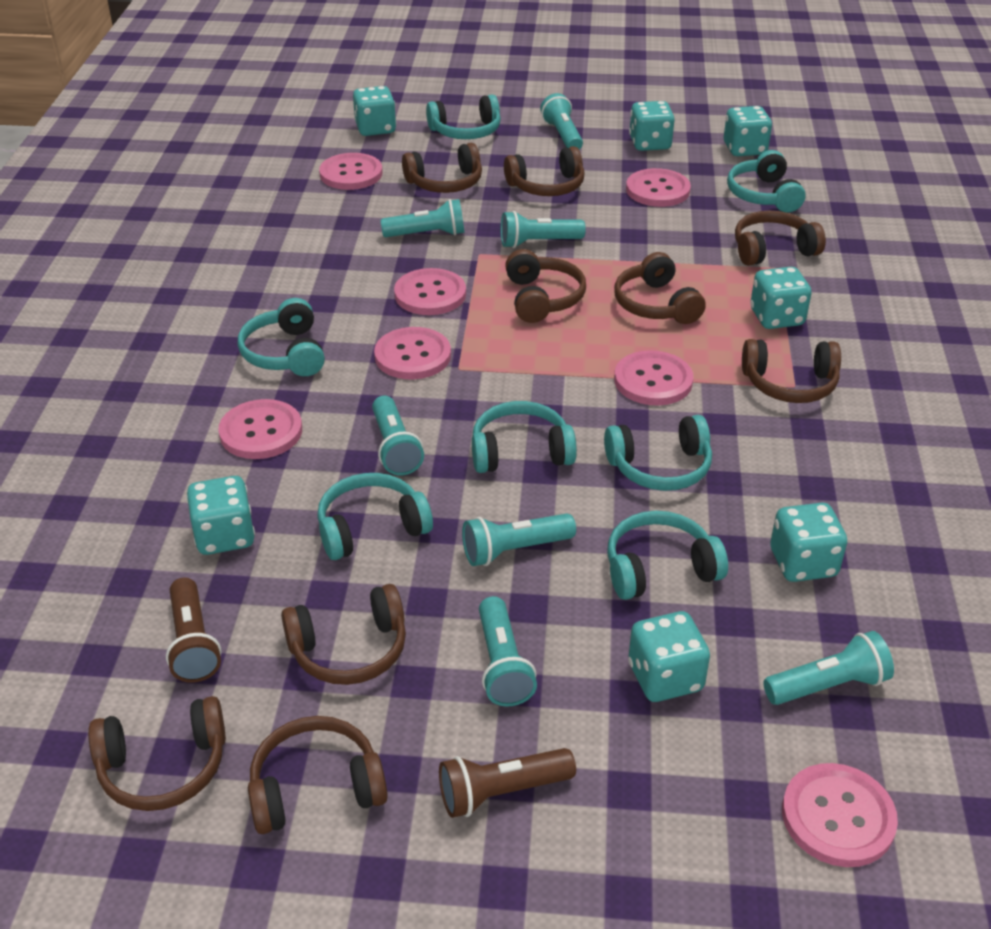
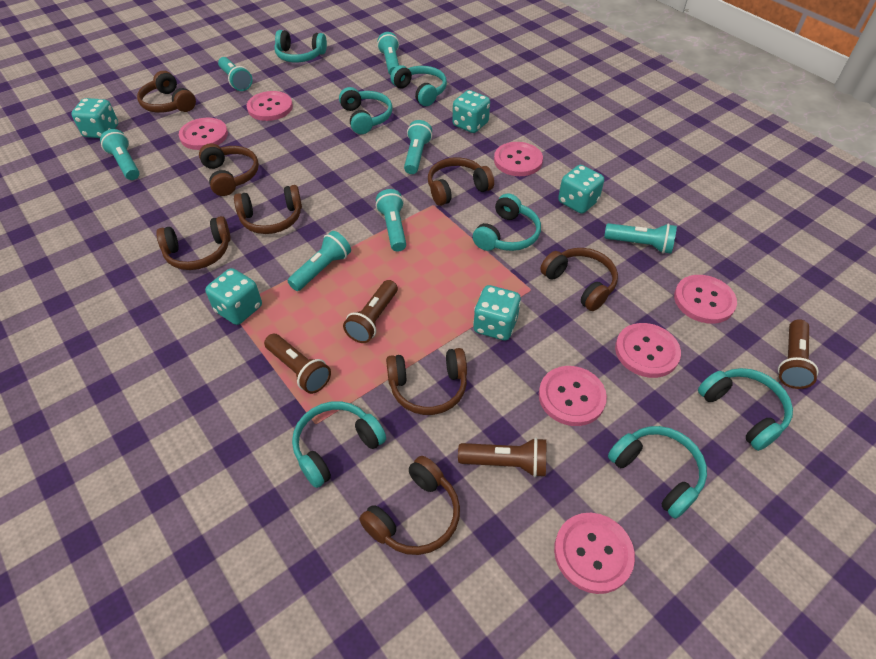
brown flashlight: [166,577,221,683] [439,748,576,818] = 2 -> [264,334,331,394] [343,280,398,343] [458,437,546,477] [778,319,819,389] = 4
brown headphones: [88,696,226,811] [248,716,388,834] [281,584,406,685] [402,143,482,193] [504,146,584,196] [505,249,586,323] [614,252,706,324] [735,211,826,266] [742,339,841,403] = 9 -> [137,71,196,113] [156,216,231,270] [199,143,259,196] [234,185,302,234] [359,456,460,555] [386,348,467,415] [428,157,494,206] [540,248,618,311] = 8
turquoise dice: [186,476,255,555] [353,86,396,136] [628,611,710,702] [629,101,675,151] [724,106,772,156] [750,267,812,329] [770,503,847,582] = 7 -> [71,98,118,138] [205,268,262,325] [453,90,490,133] [473,285,521,341] [558,165,604,214] = 5

